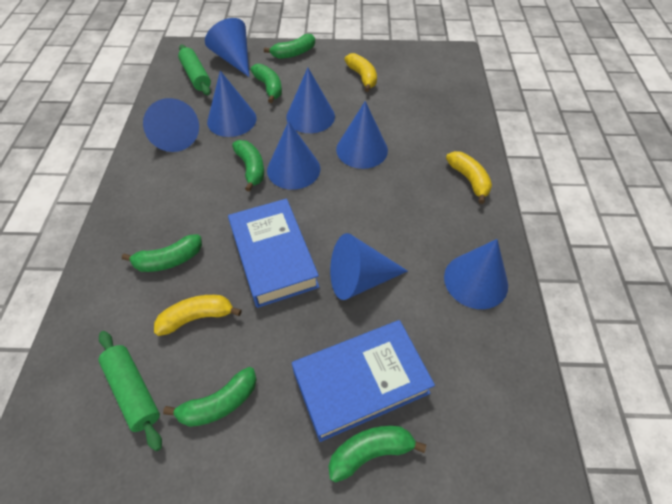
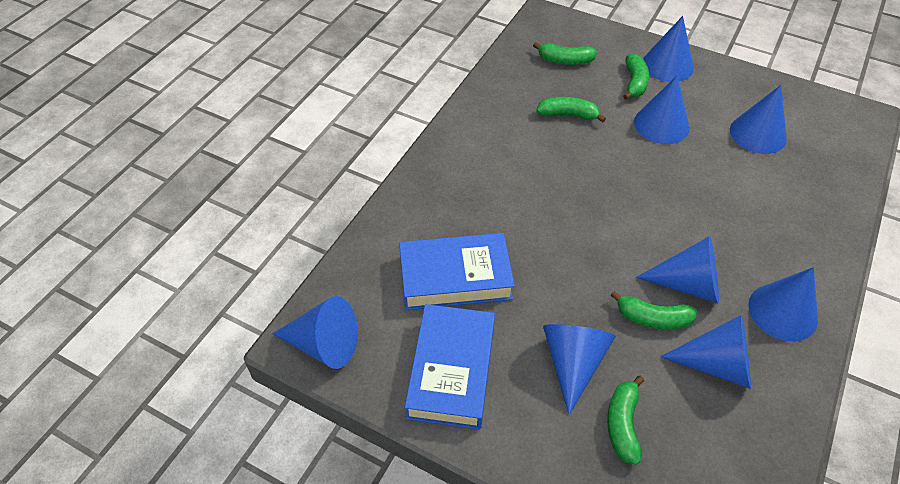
green banana: [122,234,202,272] [163,367,257,427] [232,140,264,192] [250,64,282,103] [264,34,315,59] [328,426,426,482] = 6 -> [533,42,597,65] [536,97,606,122] [607,376,644,465] [611,291,697,330] [623,54,649,100] = 5
green rolling pin: [99,331,162,451] [178,45,211,95] = 2 -> none = 0
yellow banana: [154,295,242,336] [344,53,377,92] [446,151,492,204] = 3 -> none = 0

